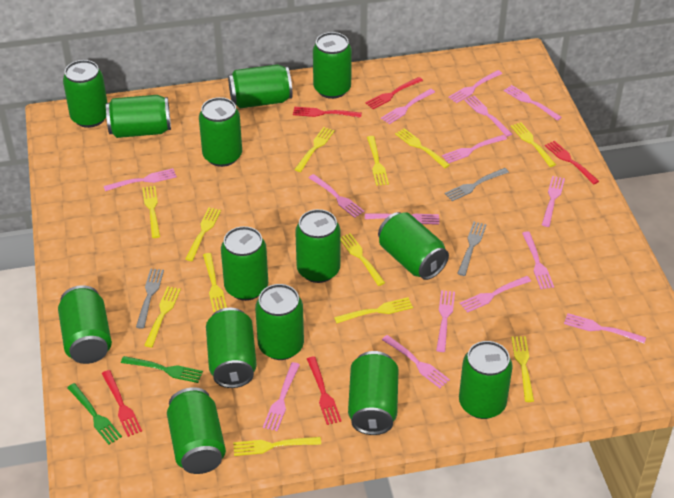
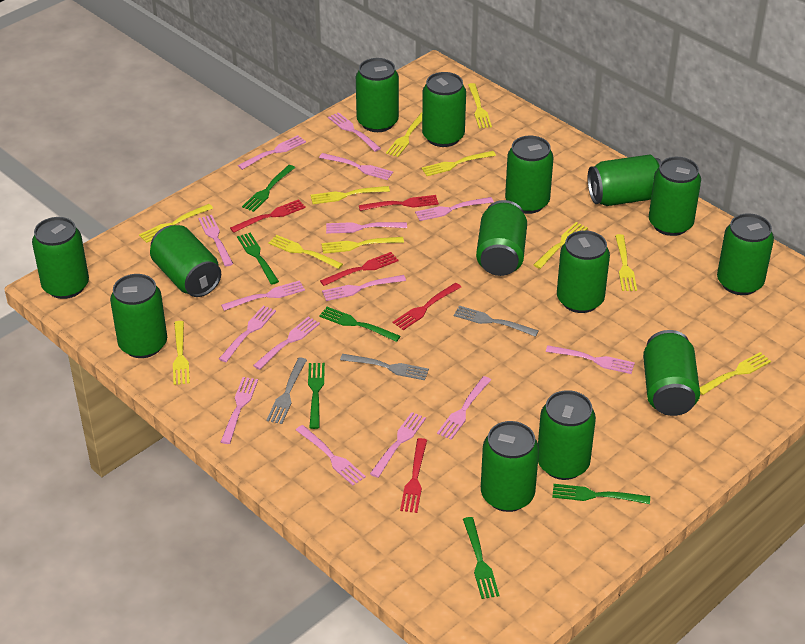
green fork: [67,383,122,445] [121,356,203,383] = 2 -> [237,233,279,285] [242,165,295,212] [308,363,325,429] [319,307,400,342] [463,517,499,599] [552,484,650,504] = 6
yellow fork: [142,186,160,238] [144,286,181,347] [185,207,221,261] [203,253,227,312] [233,437,321,456] [294,127,335,172] [334,297,413,323] [341,233,385,286] [367,136,389,186] [395,128,450,168] [511,122,556,167] [511,336,534,402] = 12 -> [139,204,213,243] [173,321,190,385] [268,235,343,269] [310,186,390,204] [321,237,404,254] [386,113,422,157] [421,151,496,176] [468,83,492,128] [534,222,588,269] [615,234,637,291] [699,352,771,395] = 11

